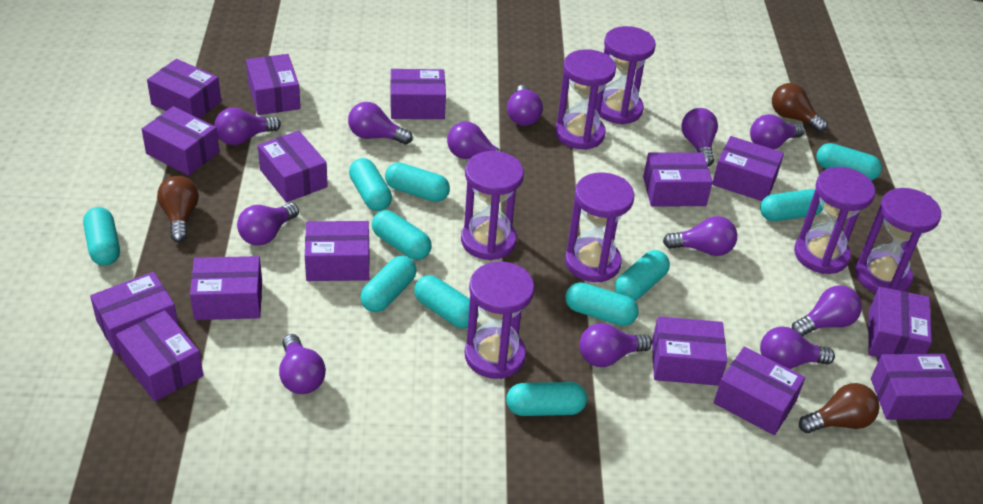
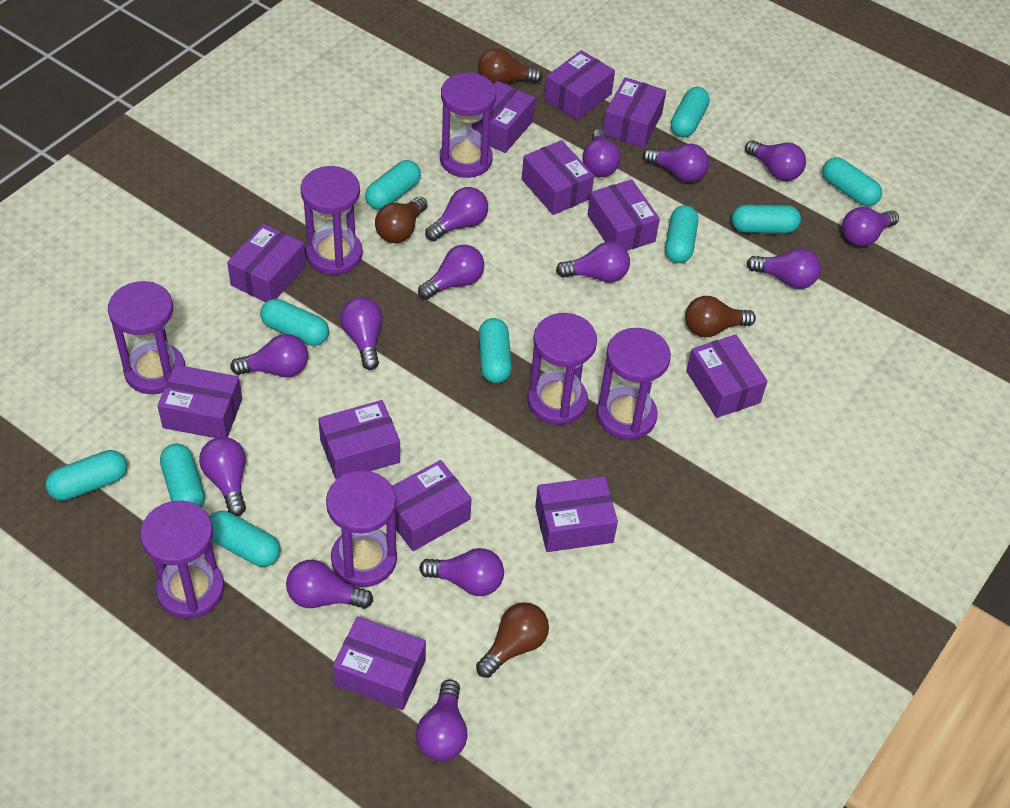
brown light bulb: [157,176,199,243] [772,83,828,133] [799,383,880,433] = 3 -> [375,197,427,243] [476,602,549,678] [478,48,543,84] [685,296,756,337] = 4
purple box: [90,272,179,355] [116,310,203,401] [142,106,219,176] [147,59,221,119] [190,256,262,320] [246,54,301,115] [258,131,328,202] [305,221,370,281] [390,69,446,119] [643,152,713,207] [652,316,727,386] [712,136,784,201] [714,346,805,435] [868,287,932,358] [871,354,963,420] = 15 -> [157,365,242,438] [227,224,306,302] [318,400,400,480] [333,616,426,710] [392,460,472,551] [473,81,535,153] [522,140,594,215] [535,476,618,552] [544,50,615,120] [587,179,660,251] [603,77,666,148] [686,334,768,418] = 12
purple light bulb: [214,107,281,145] [237,203,299,245] [279,334,326,394] [348,102,413,145] [447,121,509,159] [507,85,543,126] [579,323,652,367] [663,216,737,256] [681,108,718,166] [750,114,805,149] [760,326,835,369] [792,285,862,337] = 12 -> [199,437,246,516] [230,334,308,377] [286,560,373,609] [340,297,383,370] [416,680,468,761] [418,245,484,300] [419,548,504,596] [425,187,488,241] [556,241,630,282] [582,129,621,177] [643,143,709,182] [745,140,806,181] [747,248,821,289] [842,207,899,247] = 14
turquoise capsule: [83,207,120,266] [349,158,392,211] [360,256,417,312] [372,210,432,260] [385,162,450,202] [414,275,479,328] [506,382,587,416] [565,282,639,326] [615,250,670,301] [760,189,823,221] [816,143,882,181] = 11 -> [46,450,127,501] [160,443,205,508] [210,511,280,567] [260,299,329,346] [365,160,421,210] [479,318,512,384] [665,205,698,263] [671,87,710,137] [732,205,801,233] [822,157,882,206] = 10

